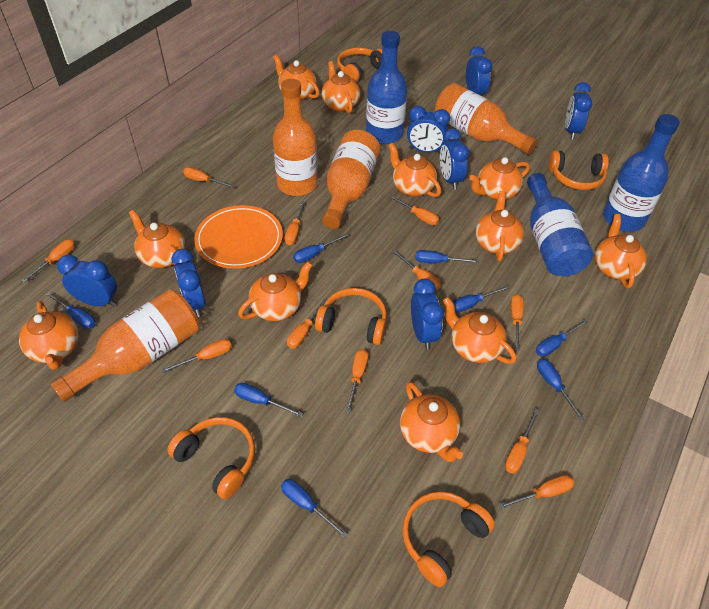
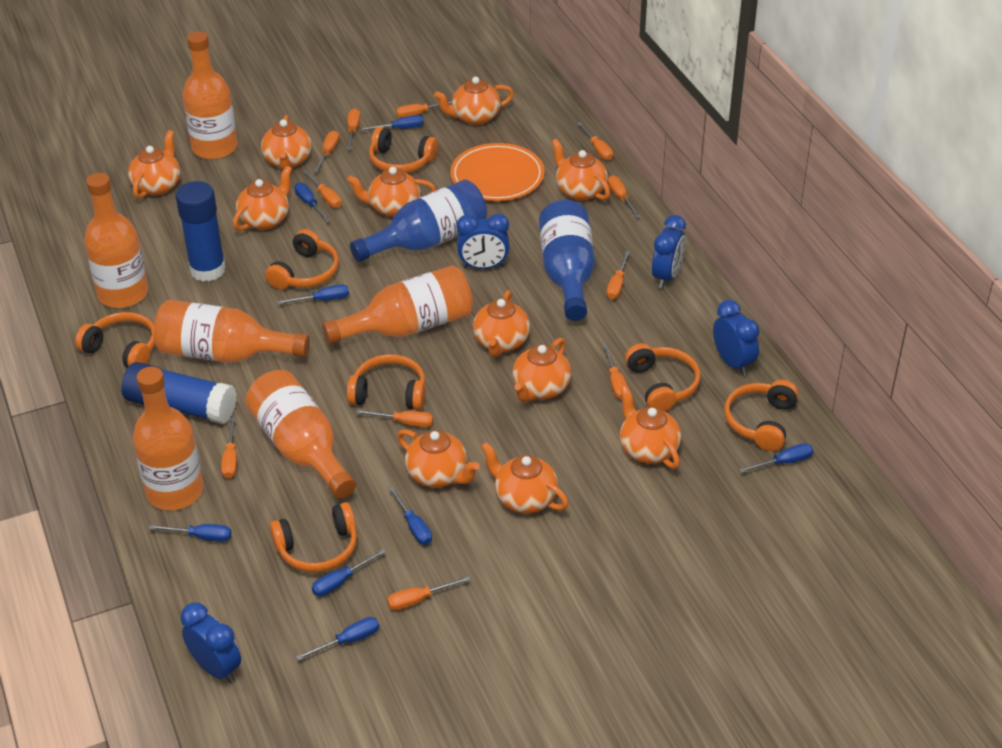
blue bottle: [366,31,407,144] [527,173,593,276] [603,114,680,232] = 3 -> [350,180,487,262] [539,200,595,321] = 2
blue clock: [57,255,117,306] [171,249,206,317] [407,106,450,153] [411,279,444,349] [440,129,469,190] [466,46,492,96] [565,82,592,140] = 7 -> [181,603,241,683] [456,213,510,269] [652,215,686,289] [713,300,760,376] = 4
blue glue stick: none = 0 -> [121,362,237,424] [176,181,226,282] = 2
orange bottle: [50,290,199,402] [273,79,318,196] [322,130,380,229] [435,83,537,154] = 4 -> [84,173,148,308] [133,367,204,510] [154,300,310,362] [182,31,238,159] [245,370,356,499] [322,265,473,344] = 6
orange headphones: [167,417,255,499] [315,288,387,345] [337,47,382,82] [402,491,495,587] [548,151,609,190] = 5 -> [75,312,155,368] [265,229,339,290] [270,502,357,573] [347,354,426,410] [369,127,438,173] [625,343,701,412] [724,380,799,451] = 7

